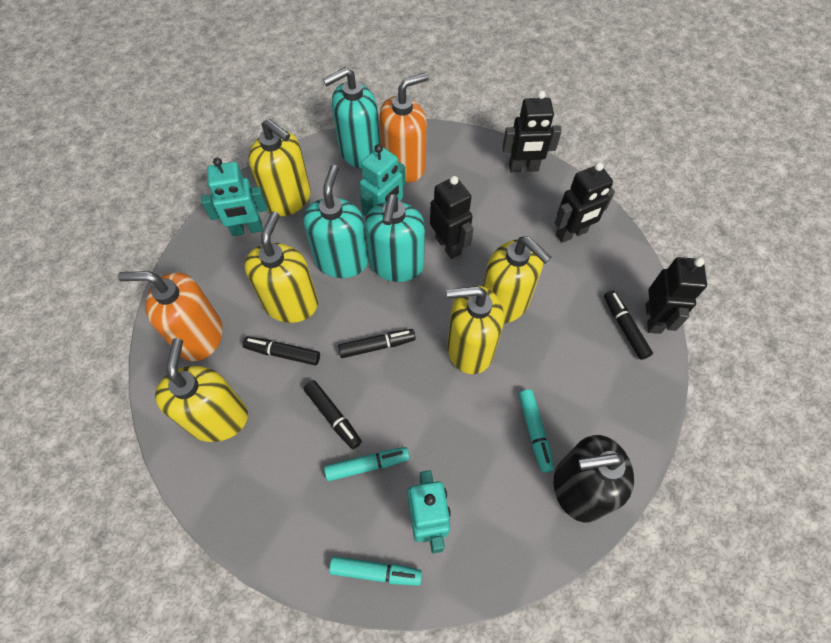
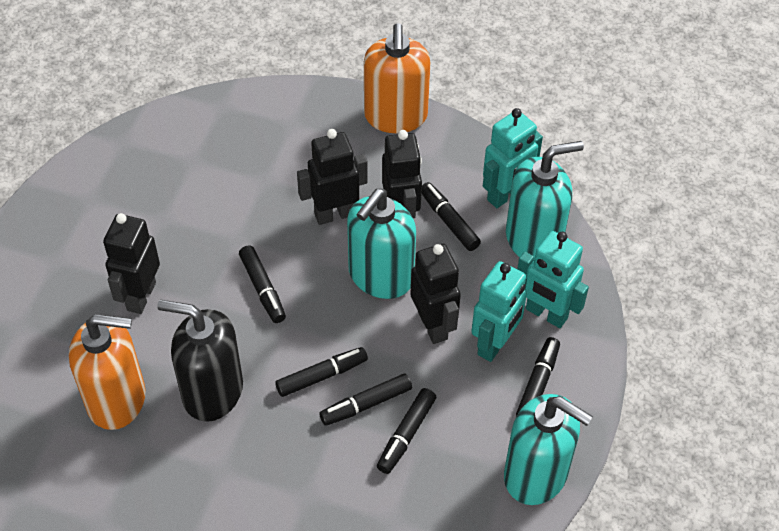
black marker: [243,336,320,365] [304,380,362,449] [338,329,416,358] [604,290,653,360] = 4 -> [239,245,286,323] [275,347,368,397] [319,374,412,426] [377,388,436,474] [422,182,481,251] [516,337,560,417] = 6
turquoise marker: [324,447,410,481] [329,556,422,586] [518,389,554,473] = 3 -> none = 0
yellow soap dispenser: [155,338,248,442] [244,211,318,323] [248,119,311,216] [447,285,504,374] [483,236,551,324] = 5 -> none = 0

